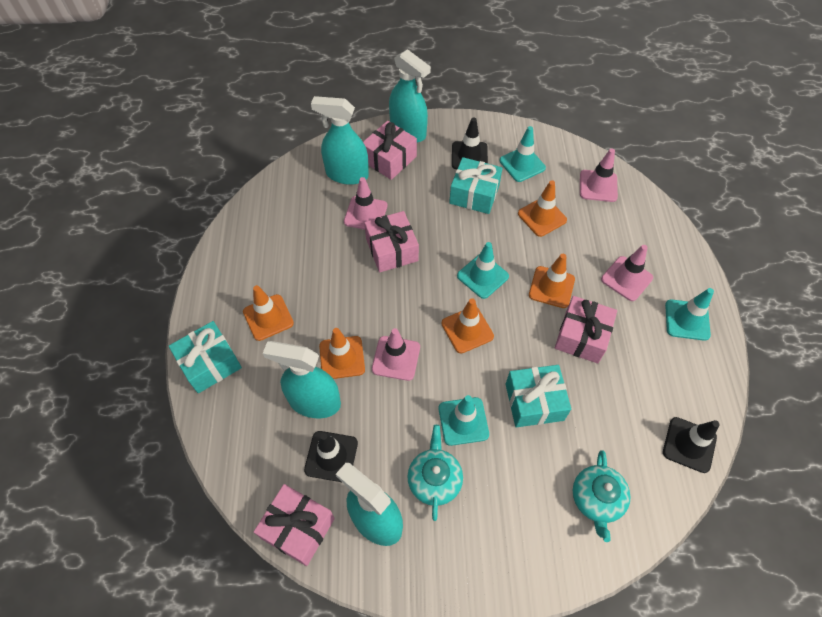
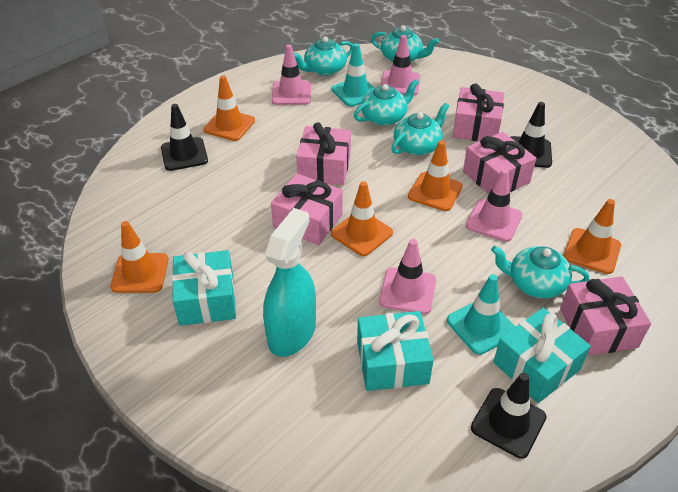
pink gift: [254,484,335,566] [363,121,417,180] [364,211,419,272] [555,296,617,363] = 4 -> [271,174,343,245] [296,122,351,185] [453,83,504,141] [463,132,536,194] [560,276,651,356] = 5
turquoise spray bottle: [263,341,341,418] [311,96,369,185] [336,463,403,546] [389,49,431,143] = 4 -> [263,208,316,357] = 1
turquoise teapot: [407,425,463,521] [573,450,631,542] = 2 -> [294,36,353,76] [354,79,419,126] [371,25,439,62] [391,103,449,155] [491,246,589,299] = 5
turquoise traffic cone: [439,395,489,446] [457,242,509,299] [499,126,546,182] [665,288,714,341] = 4 -> [331,43,375,107] [447,274,516,355] = 2

